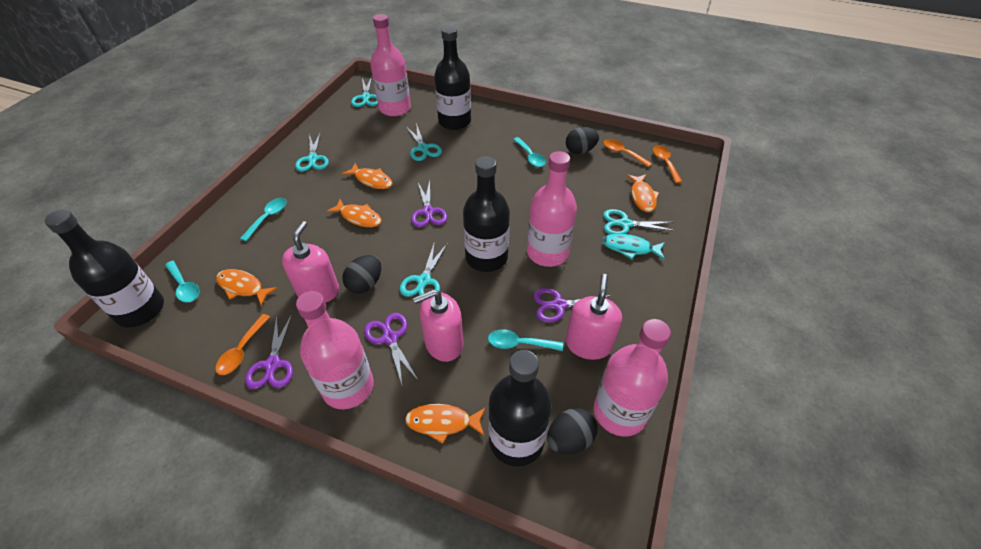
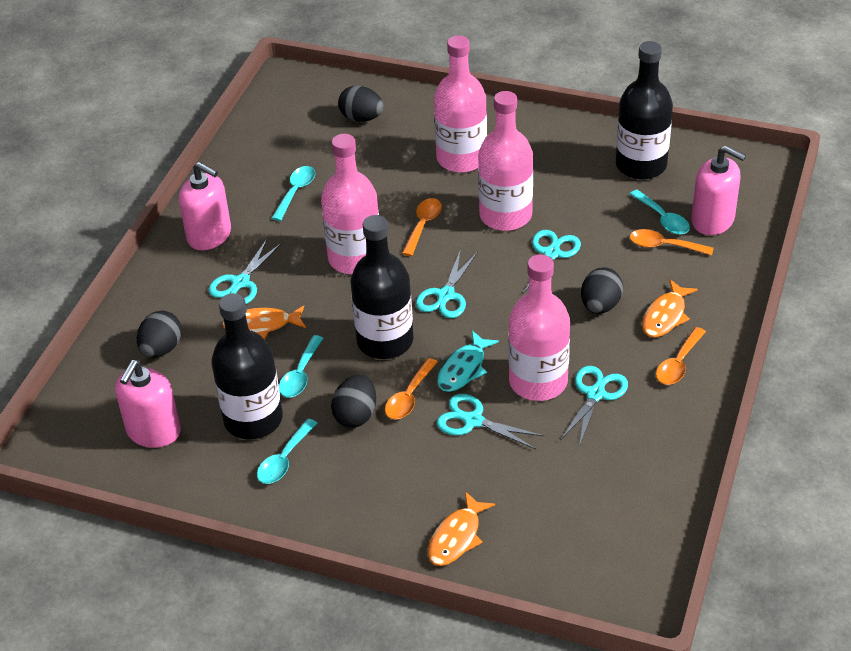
black bottle: [45,209,164,327] [434,26,471,130] [463,156,510,272] [488,350,552,467] = 4 -> [211,293,283,440] [350,215,413,359] [616,41,673,180] = 3
black egg: [342,255,381,293] [547,408,597,454] [566,127,599,154] = 3 -> [137,310,182,358] [331,374,376,428] [338,85,384,122] [581,267,623,314] = 4
orange fish: [216,269,278,306] [327,199,382,227] [342,163,393,189] [405,404,486,444] [627,174,659,212] = 5 -> [222,306,306,339] [428,491,495,566] [642,280,698,337] = 3
orange spoon: [216,314,270,375] [604,139,652,167] [653,145,682,183] = 3 -> [385,358,438,419] [402,198,442,256] [630,229,713,255] [656,327,706,385] = 4
purple scissors: [245,314,293,389] [364,313,418,387] [411,180,447,227] [533,288,612,323] = 4 -> none = 0

